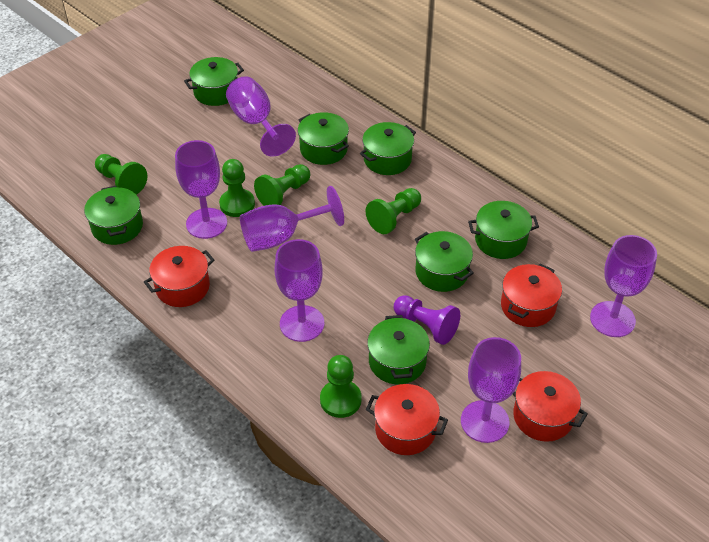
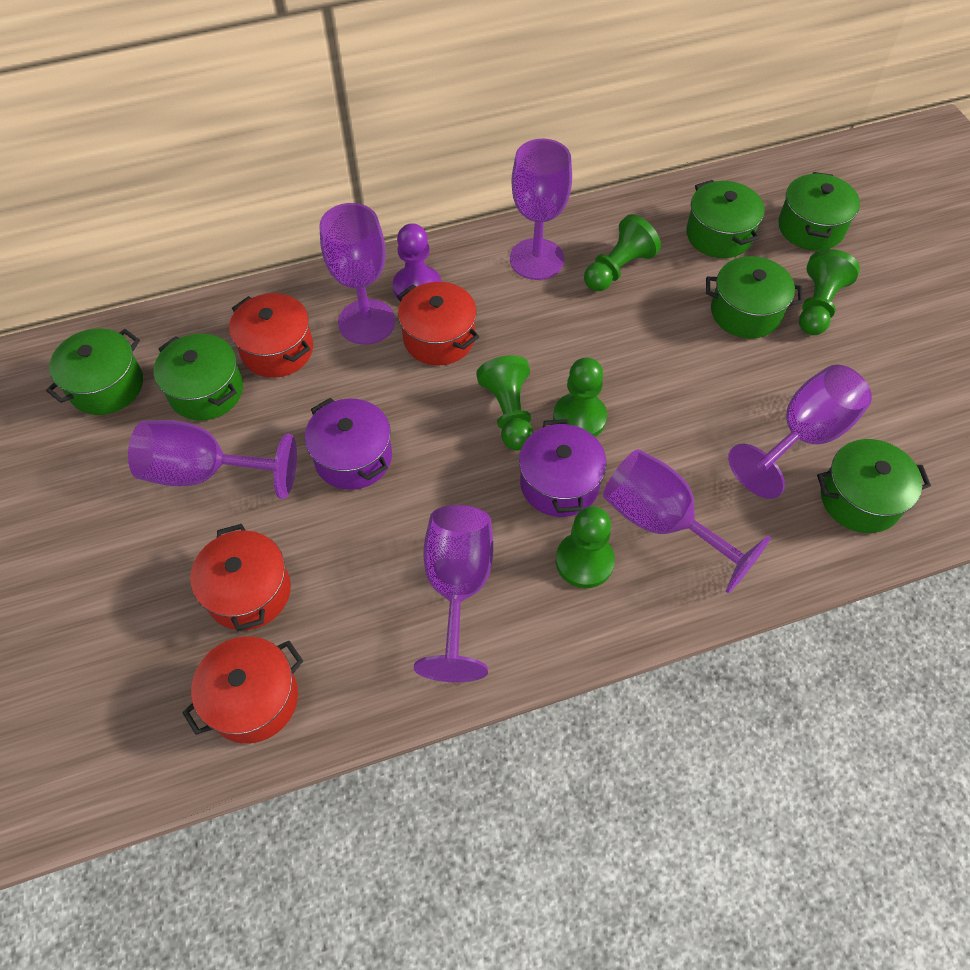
green pot: [84,186,143,245] [184,57,244,106] [298,112,349,165] [360,122,416,175] [367,315,430,384] [415,231,474,292] [468,201,539,259] = 7 -> [46,328,143,415] [153,334,243,421] [686,180,765,258] [706,256,803,339] [778,172,860,251] [817,439,931,533] = 6
purple pot: none = 0 -> [305,398,392,490] [519,419,607,517] = 2

